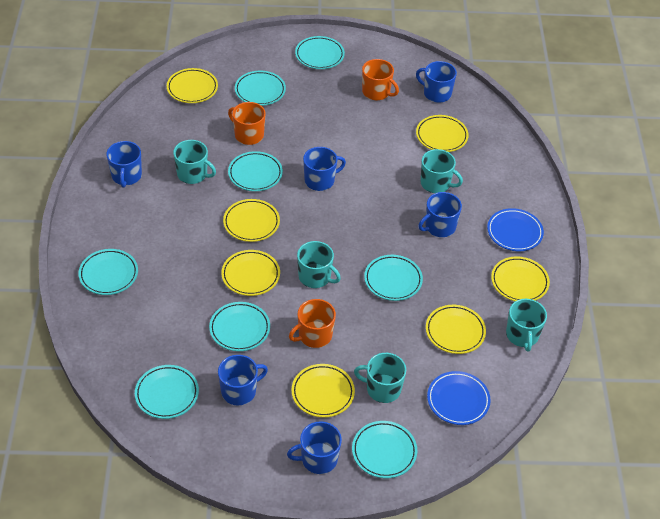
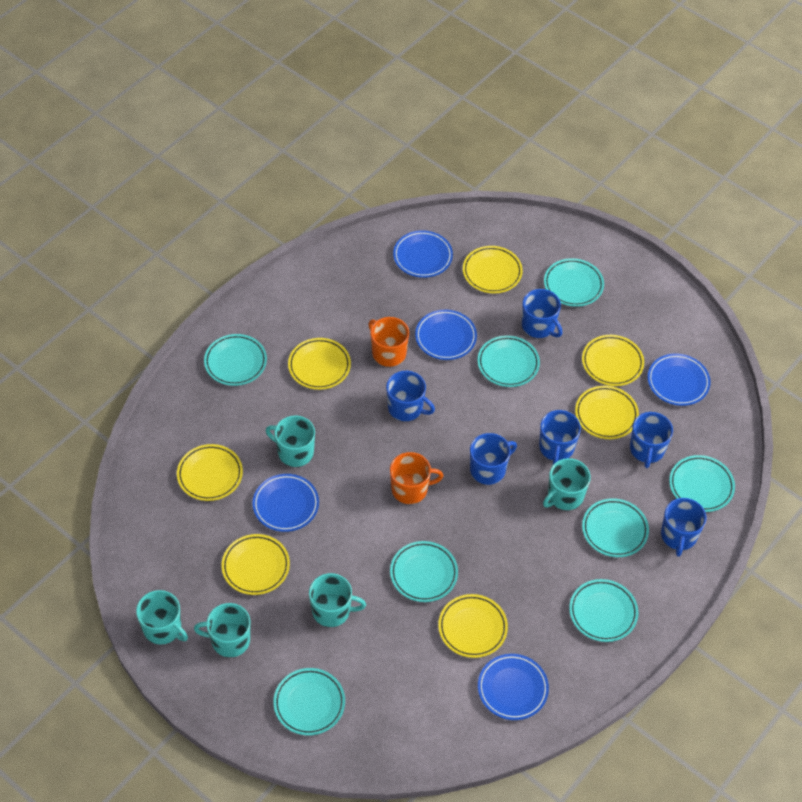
blue plate: [427,371,491,425] [487,208,544,251] = 2 -> [253,474,319,532] [393,230,453,278] [415,310,477,360] [478,654,549,720] [648,353,710,406] = 5
orange mug: [228,102,266,145] [289,299,336,348] [362,59,399,100] = 3 -> [368,317,409,367] [390,452,443,504] = 2

